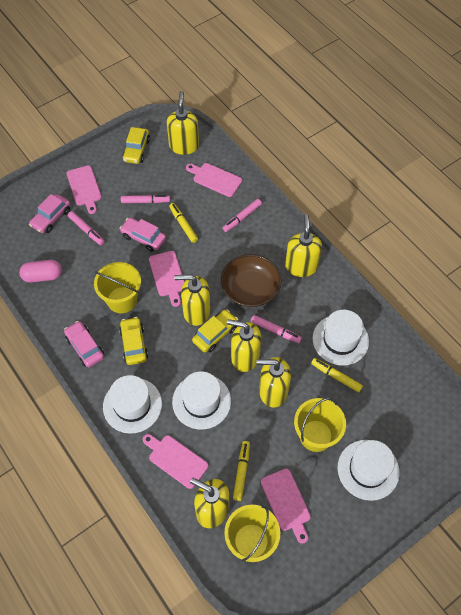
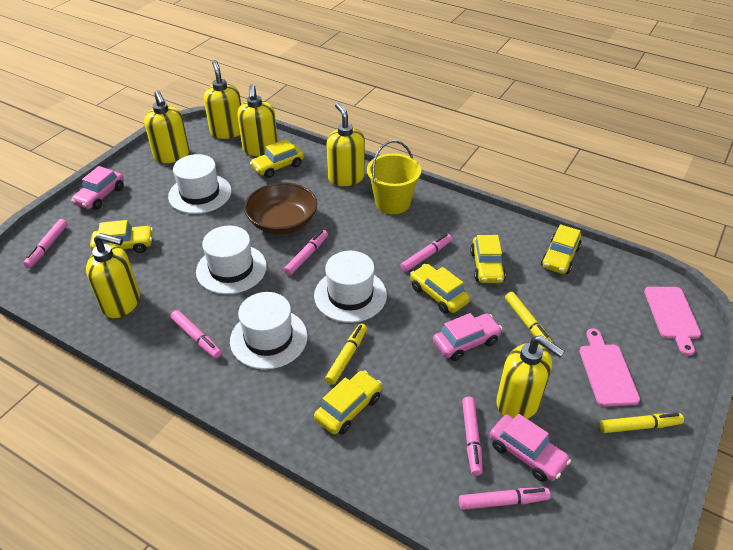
pink capsule: [19,260,62,283] = 1 -> none = 0
pink cutting board: [66,165,102,214] [143,434,208,489] [149,251,184,307] [186,163,242,197] [261,469,311,544] = 5 -> [579,328,640,407] [644,287,701,356] = 2
pink marker: [68,211,105,245] [121,195,170,203] [223,199,262,232] [251,315,302,343] = 4 -> [23,219,68,268] [170,310,222,358] [284,230,328,276] [400,234,452,272] [459,487,550,510] [462,397,483,476] = 6
yellow bucket: [94,262,141,313] [224,505,280,562] [294,398,346,452] = 3 -> [367,140,421,214] = 1
yellow car: [119,317,148,365] [122,127,150,164] [192,309,238,352] = 3 -> [90,220,153,253] [250,139,304,178] [314,370,382,434] [410,264,470,314] [470,235,506,283] [541,224,582,274] = 6

